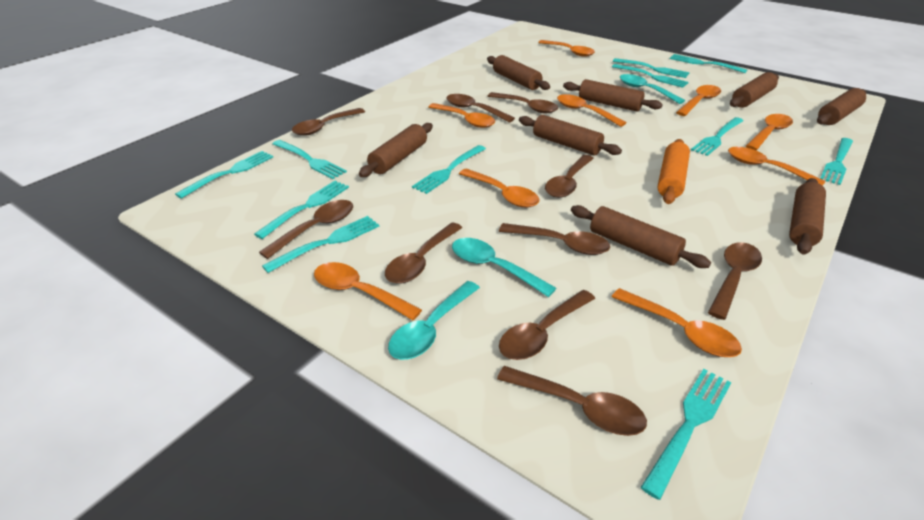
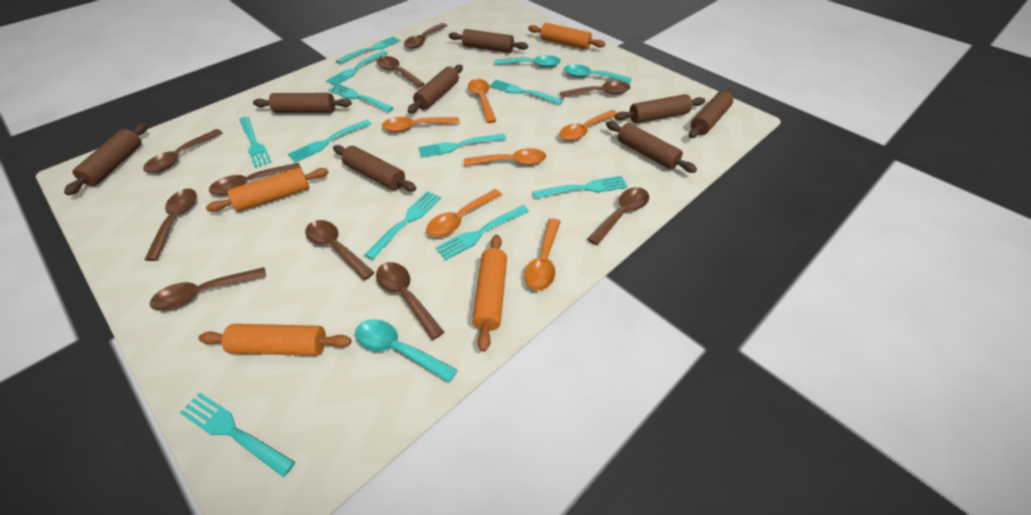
orange rolling pin: [657,139,690,204] = 1 -> [198,324,351,356] [206,168,329,212] [472,235,507,352] [528,23,606,50] = 4
orange spoon: [314,262,422,320] [428,103,495,128] [459,169,539,208] [538,40,595,57] [557,94,627,127] [612,288,742,357] [676,85,721,116] [728,147,826,186] [746,114,793,150] = 9 -> [382,117,460,132] [426,189,502,237] [464,148,546,166] [468,79,496,123] [524,218,561,291] [559,110,618,141] = 6

